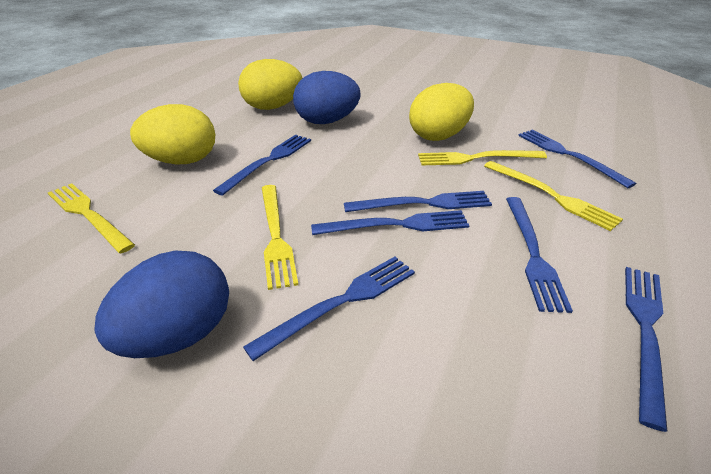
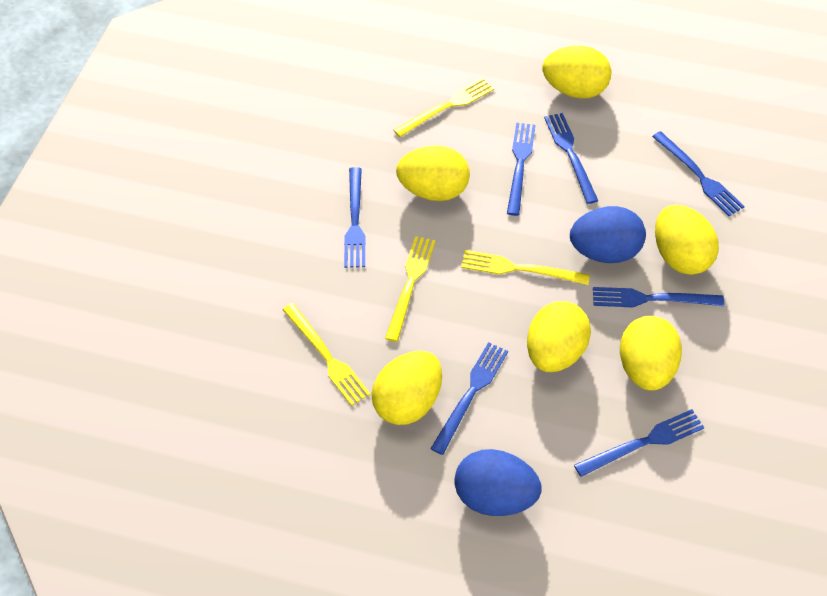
yellow egg: [130,104,215,164] [238,59,303,110] [409,83,474,141] = 3 -> [371,351,442,425] [396,145,470,201] [527,301,591,372] [543,46,612,99] [620,316,682,391] [655,205,719,275] = 6

